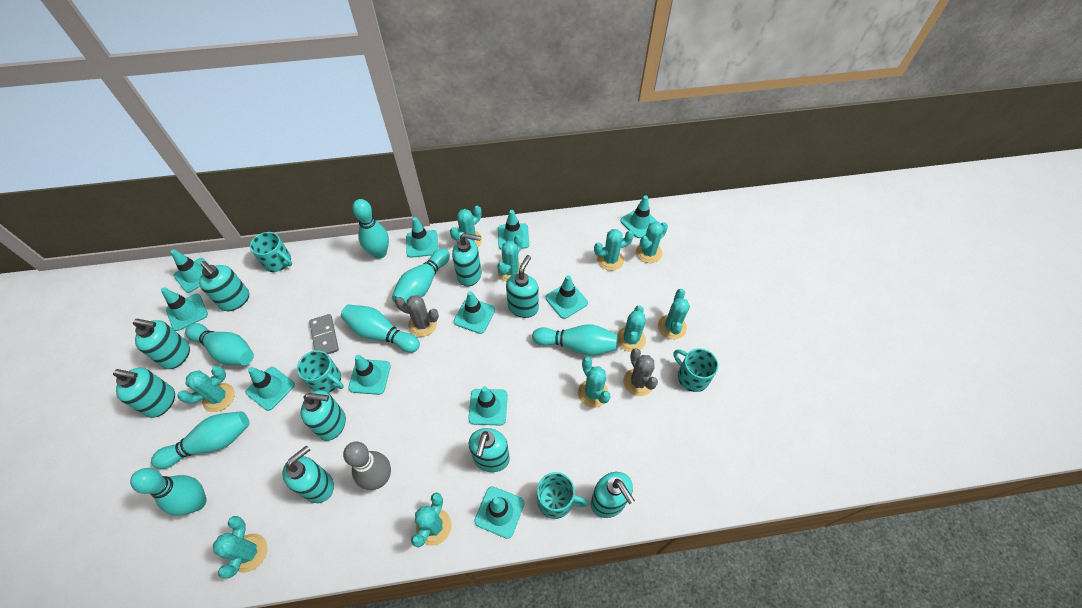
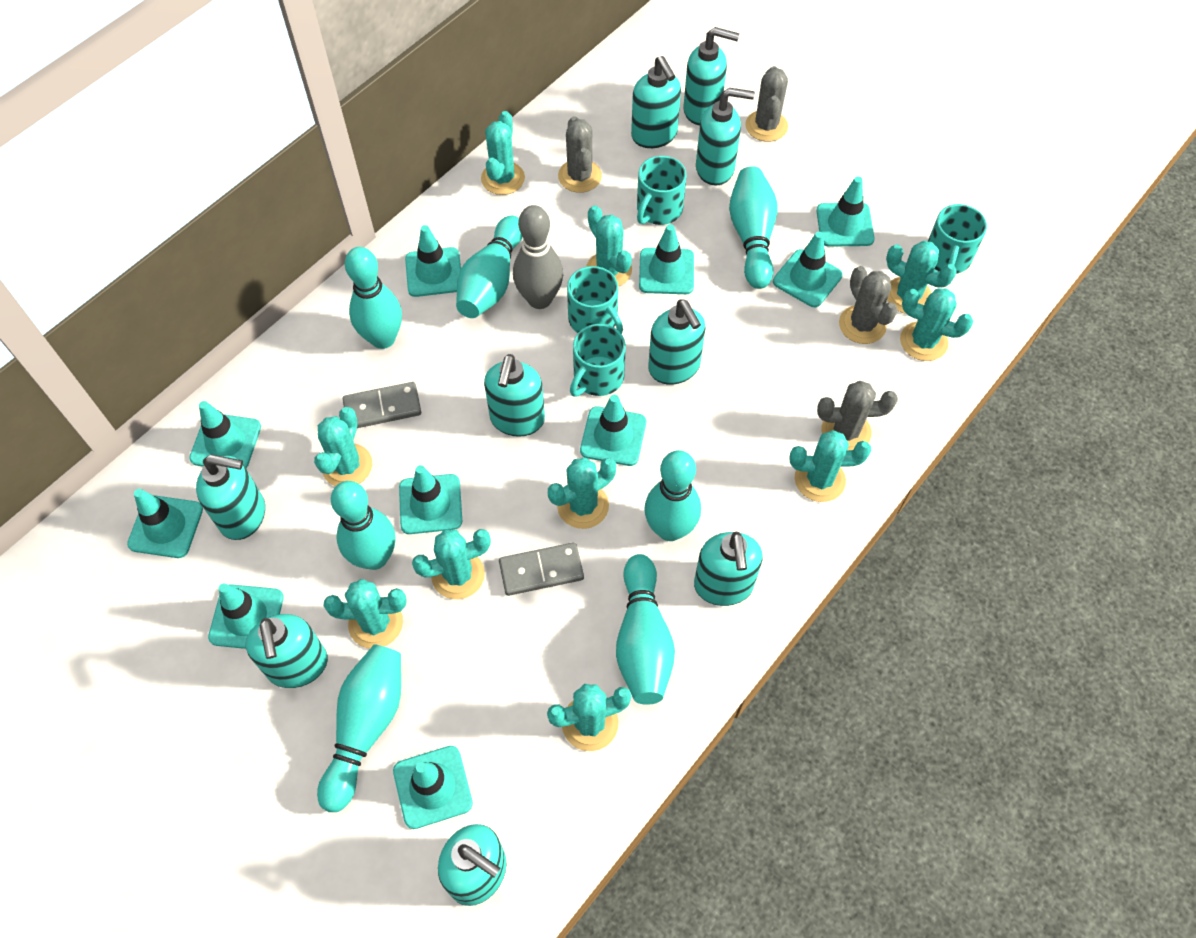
grey cactus: [395,295,439,337] [624,348,658,396] = 2 -> [558,116,602,193] [745,66,788,142] [817,381,898,450] [839,266,898,344] = 4
grey domino: [309,314,339,354] = 1 -> [343,382,421,428] [499,542,584,596] = 2
turquoise traffic cone: [161,287,208,331] [171,249,209,293] [246,367,295,411] [348,355,391,395] [406,217,438,258] [454,291,495,334] [468,386,508,425] [474,486,525,539] [498,210,529,250] [546,275,588,319] [620,196,658,238] = 11 -> [127,489,203,558] [189,401,261,468] [208,583,284,649] [393,746,473,829] [399,465,462,534] [405,225,461,297] [580,395,646,466] [639,224,694,294] [773,232,843,307] [816,177,874,247] = 10

